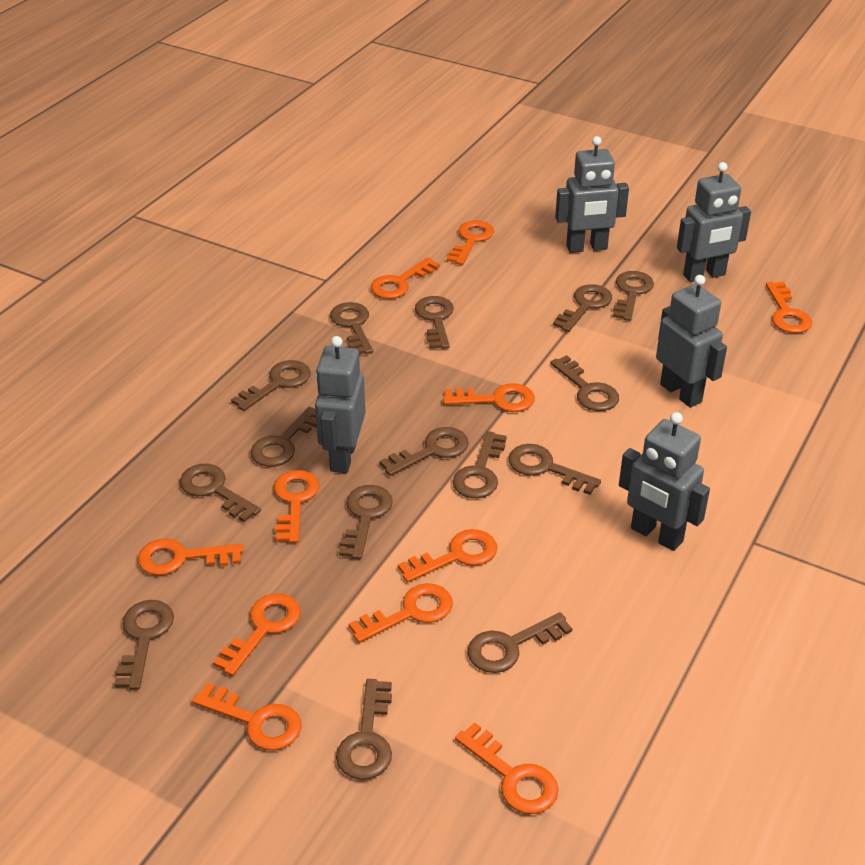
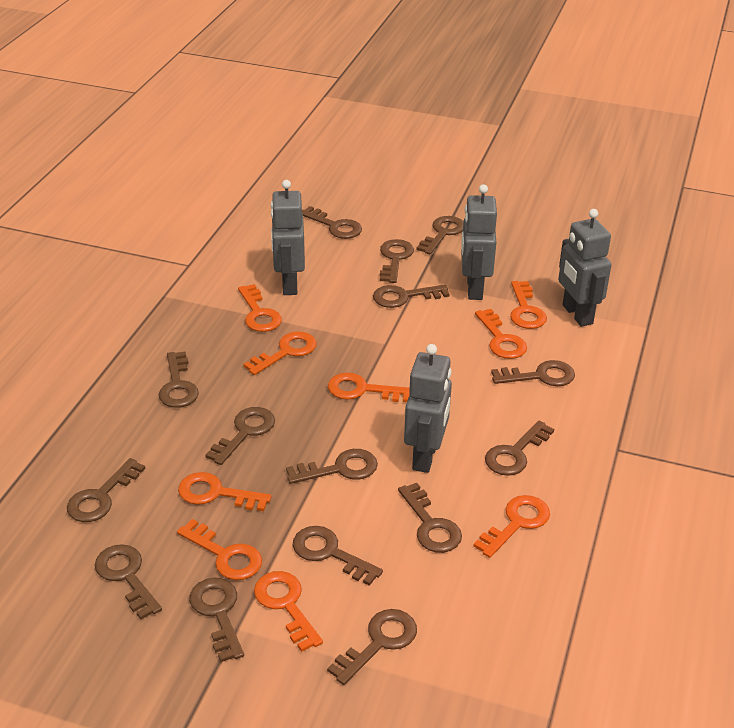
grey robot: [315,336,366,473] [555,136,629,253] [619,412,710,551] [656,275,727,408] [677,162,751,282] = 5 -> [271,180,305,295] [404,344,452,473] [461,184,497,300] [558,209,611,327] = 4
orange key: [137,539,243,576] [192,683,302,750] [213,593,301,676] [274,470,319,543] [349,583,453,643] [371,257,440,299] [398,529,497,583] [443,383,535,412] [447,220,494,265] [455,722,559,814] [766,282,812,333] = 11 -> [177,519,262,580] [178,472,271,511] [238,284,282,332] [243,331,317,375] [254,571,323,652] [328,373,410,402] [473,495,550,558] [475,309,527,359] [510,281,547,329] = 9

